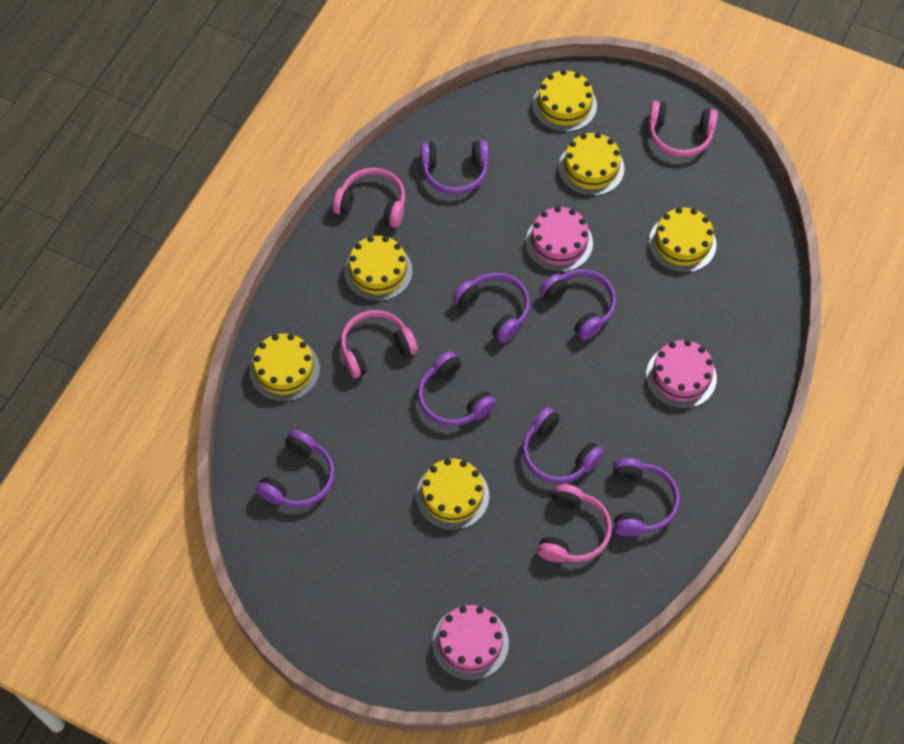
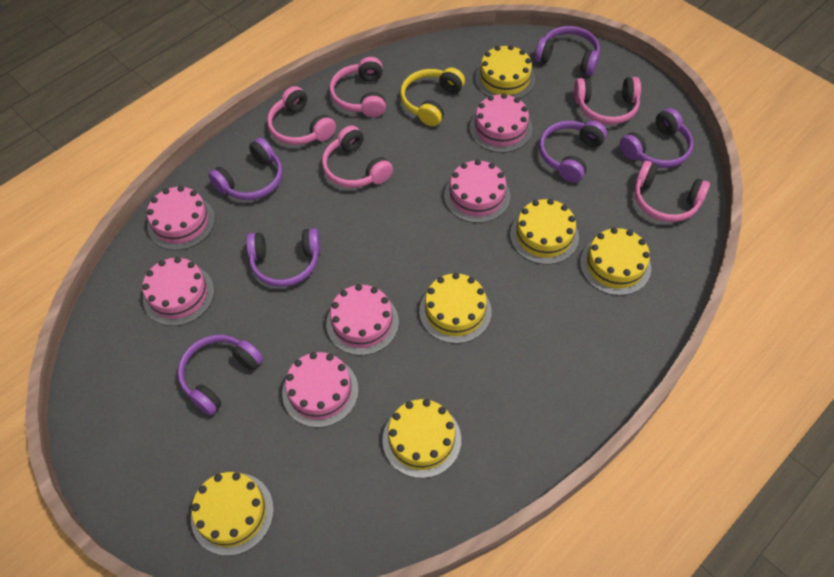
pink cake: [432,605,509,681] [526,206,593,272] [646,340,717,409] = 3 -> [142,257,214,326] [147,186,215,250] [282,352,359,428] [326,284,399,356] [444,159,510,223] [470,93,532,153] = 6
pink headphones: [333,168,405,228] [340,310,418,378] [538,484,612,563] [648,101,718,157] = 4 -> [267,86,336,145] [322,125,393,188] [329,57,386,117] [574,77,641,125] [634,161,710,222] = 5
purple headphones: [256,430,335,508] [418,351,496,426] [421,140,489,195] [453,272,530,343] [522,407,604,483] [540,269,616,340] [613,458,680,537] = 7 -> [178,335,263,415] [208,138,283,200] [246,228,320,287] [535,26,600,76] [539,121,607,183] [619,108,694,168] = 6
yellow headphones: none = 0 -> [400,68,465,126] = 1

